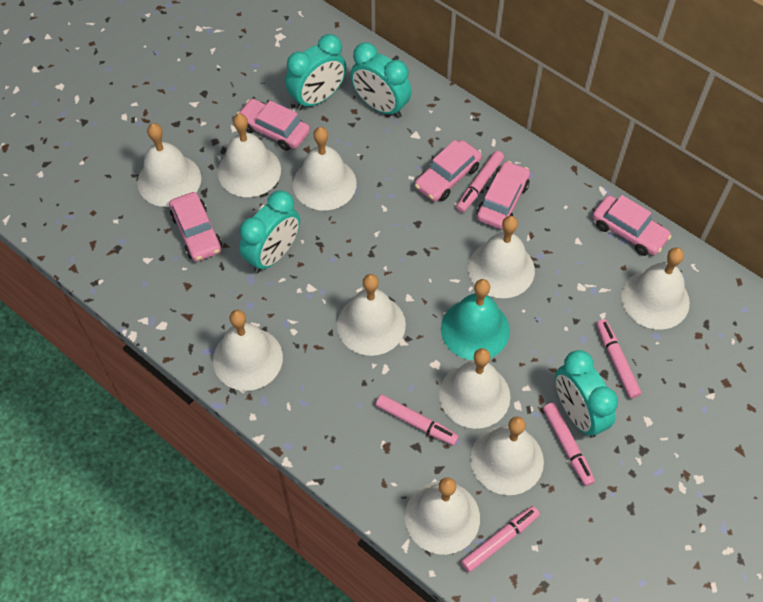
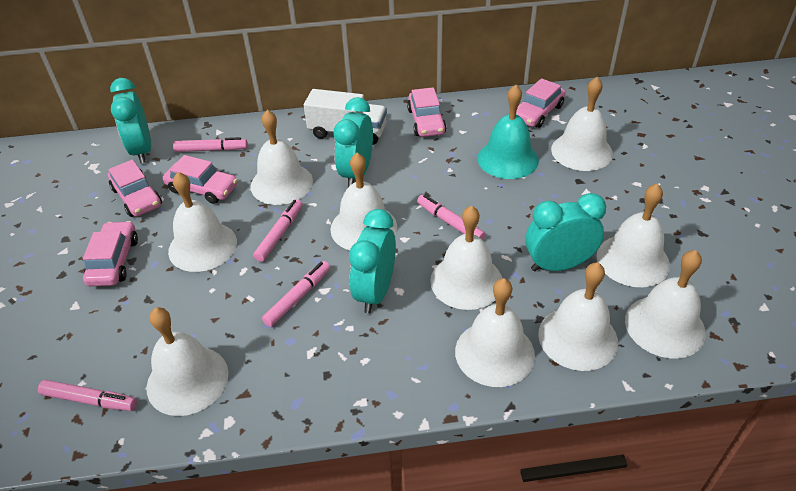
white truck: none = 0 -> [304,89,387,145] = 1

